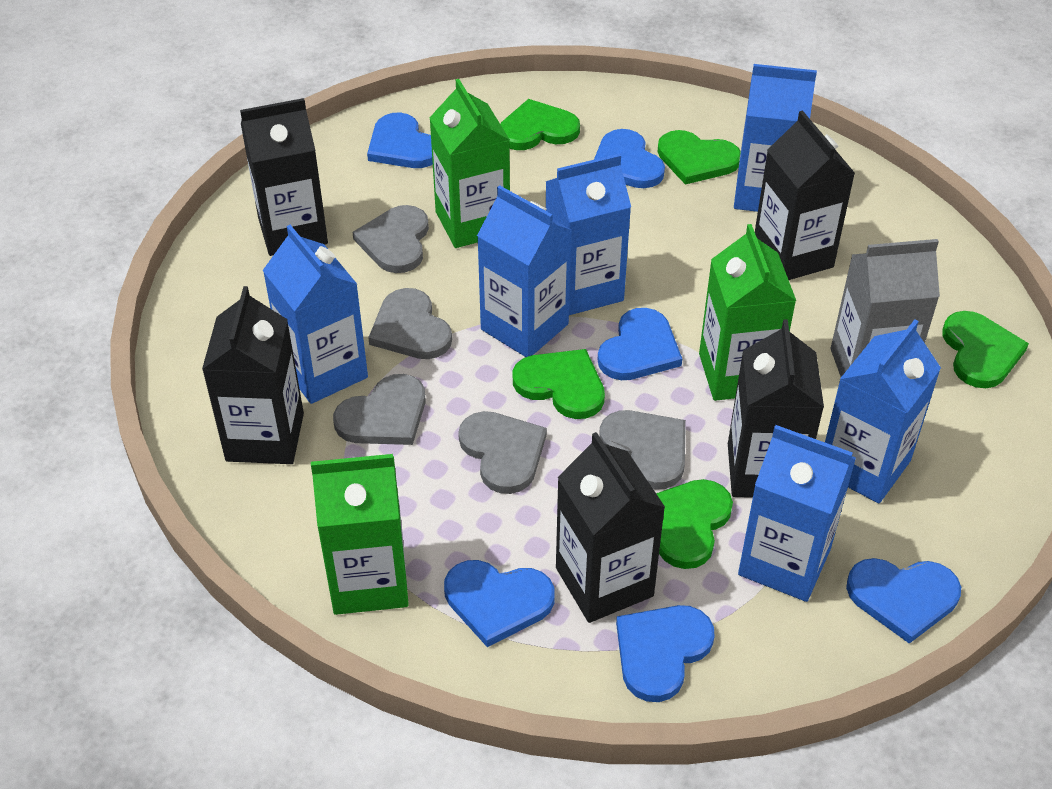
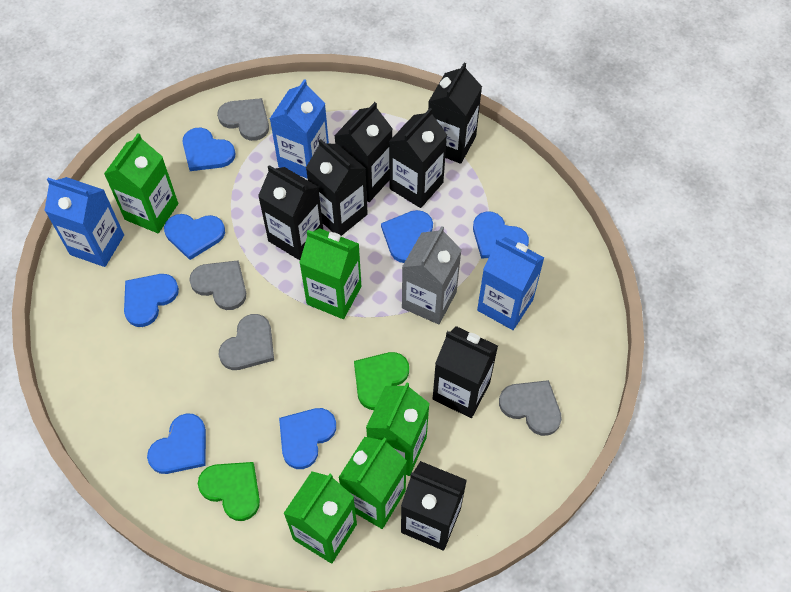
black carton: [202,286,304,464] [240,98,328,256] [556,432,665,623] [728,320,824,498] [755,110,855,280] = 5 -> [258,165,323,260] [306,139,368,236] [334,102,393,202] [389,108,447,208] [401,461,467,551] [428,63,482,164] [433,326,498,418] = 7
blue carton: [263,225,368,404] [477,185,572,357] [545,154,631,315] [734,64,817,212] [738,425,856,602] [825,319,941,503] = 6 -> [44,177,124,267] [270,79,329,179] [477,237,544,330] = 3
blue heart: [367,113,433,168] [444,560,555,647] [594,129,665,188] [597,308,682,380] [616,605,715,702] [846,558,961,644] = 6 -> [124,274,179,327] [147,413,206,474] [164,214,225,260] [183,128,235,171] [279,408,336,469] [381,210,433,263] [473,212,529,259] = 7
green carton: [311,454,409,615] [430,79,510,248] [699,224,796,401] = 3 -> [104,133,178,233] [283,471,357,564] [299,228,361,319] [338,437,407,529] [366,382,430,476] = 5
green heart: [500,99,580,150] [513,349,605,419] [656,479,733,569] [658,130,741,185] [942,311,1029,388] = 5 -> [198,462,260,521] [354,352,409,410] = 2
grey heart: [333,374,426,445] [352,205,429,273] [368,288,452,359] [458,411,547,494] [599,410,686,490] = 5 -> [189,260,246,310] [217,98,269,141] [219,314,274,370] [499,380,562,436] = 4

